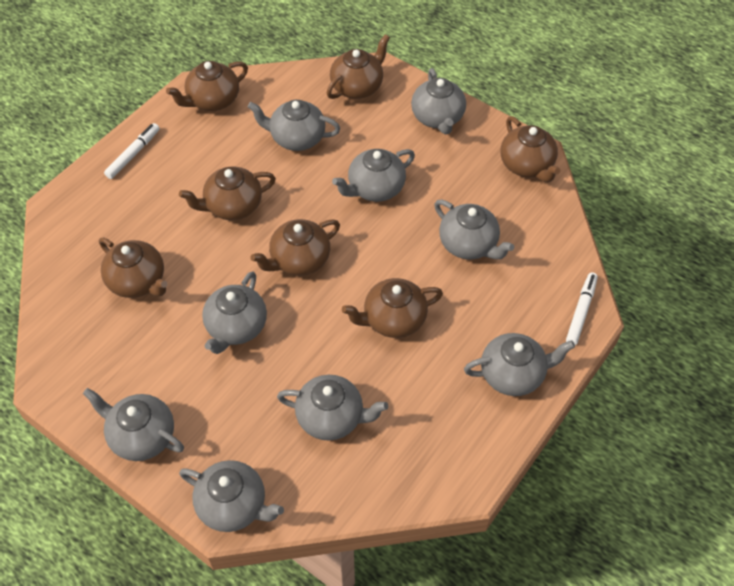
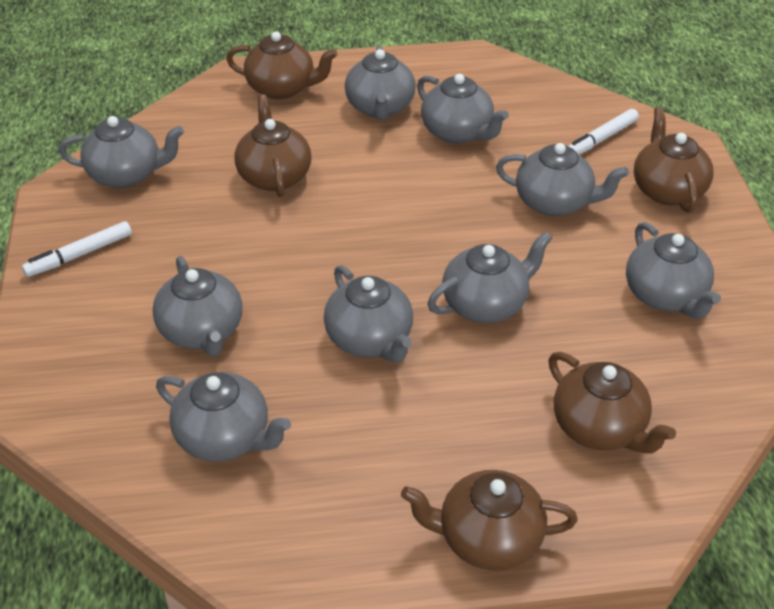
brown teapot: [99,238,167,298] [166,61,248,111] [179,166,276,220] [250,219,340,276] [327,34,390,99] [342,278,443,338] [500,116,560,182] = 7 -> [226,31,338,99] [235,94,311,197] [401,470,578,571] [548,352,676,454] [634,107,714,213] = 5

